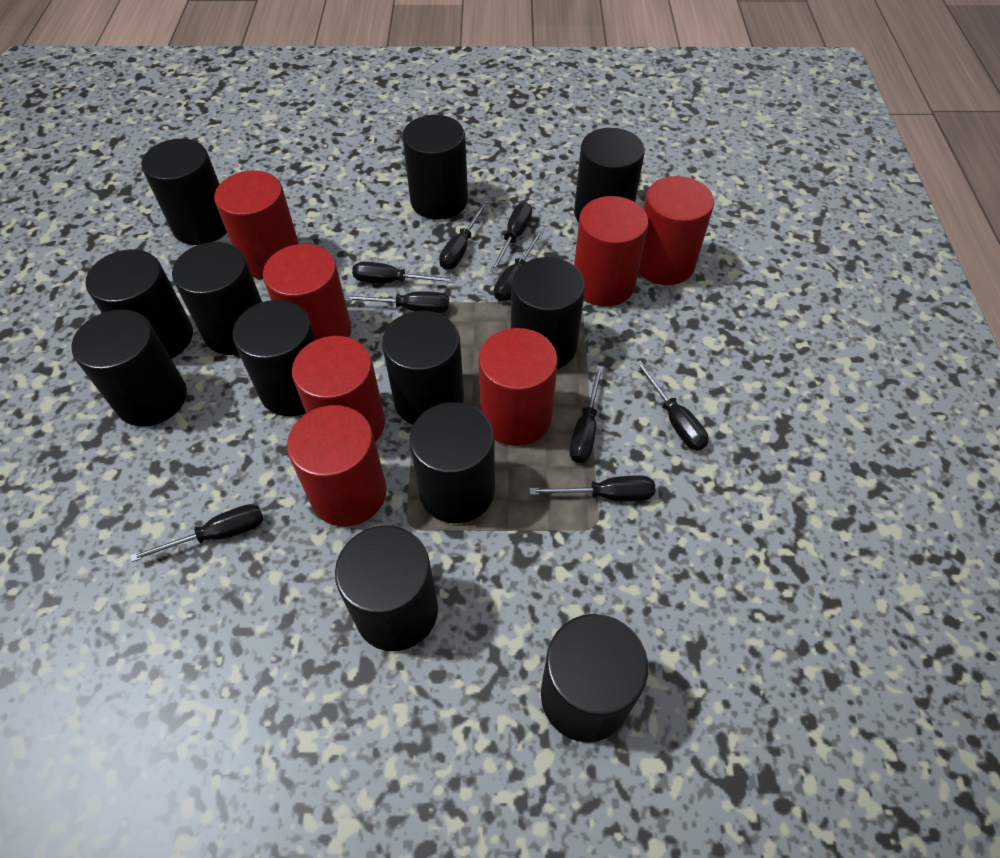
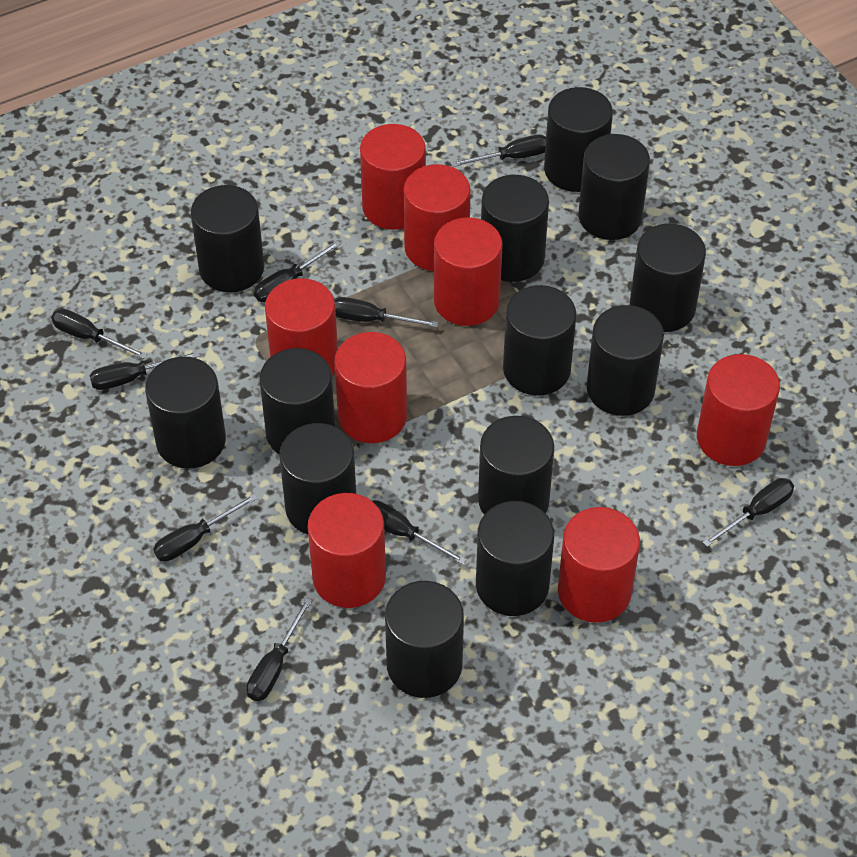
black cylinder: [71,309,187,427] [85,249,193,359] [141,139,227,245] [172,242,262,355] [233,300,316,416] [335,525,438,651] [382,311,464,425] [402,115,468,220] [409,402,495,523] [511,257,585,369] [541,614,648,742] [574,128,645,222] = 12 -> [145,357,226,469] [191,185,264,293] [259,348,335,454] [279,423,356,535] [385,581,464,698] [476,501,554,616] [478,416,554,514] [481,175,549,282] [503,285,576,396] [544,87,613,192] [578,134,650,240] [587,305,664,416] [630,224,706,332] = 13
red cylinder: [214,170,299,279] [263,244,352,340] [287,405,386,527] [292,336,385,442] [478,328,558,446] [574,196,648,307] [638,176,714,285] = 7 -> [265,278,338,375] [308,493,386,608] [335,332,407,443] [360,124,426,230] [403,164,471,271] [434,217,503,326] [558,507,640,623] [697,354,780,466] = 8

